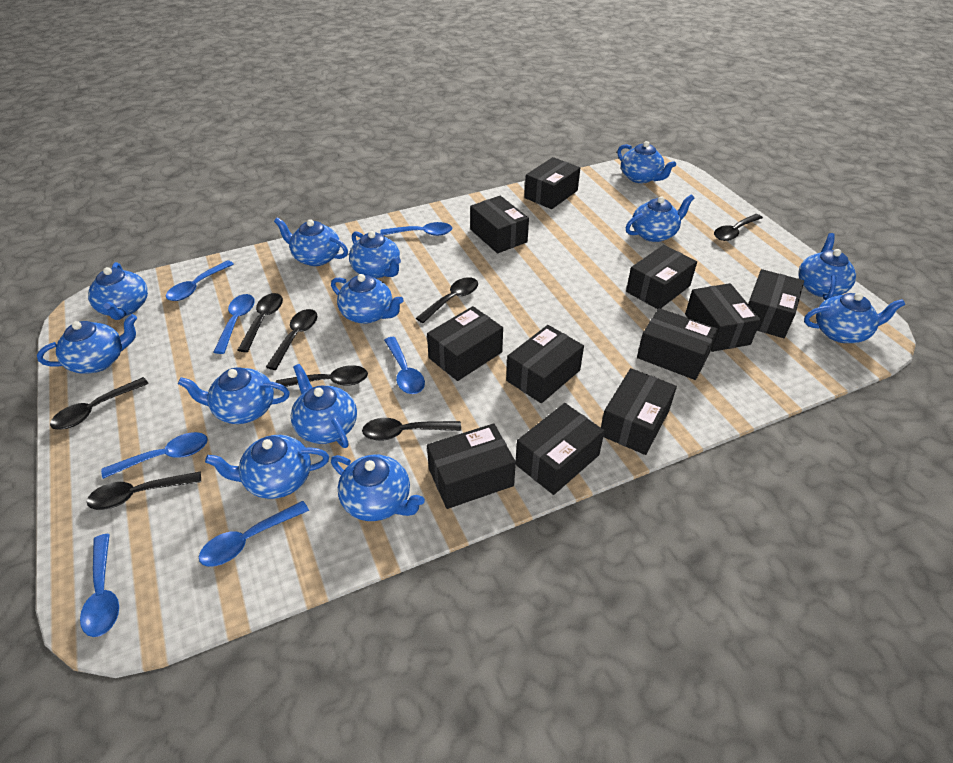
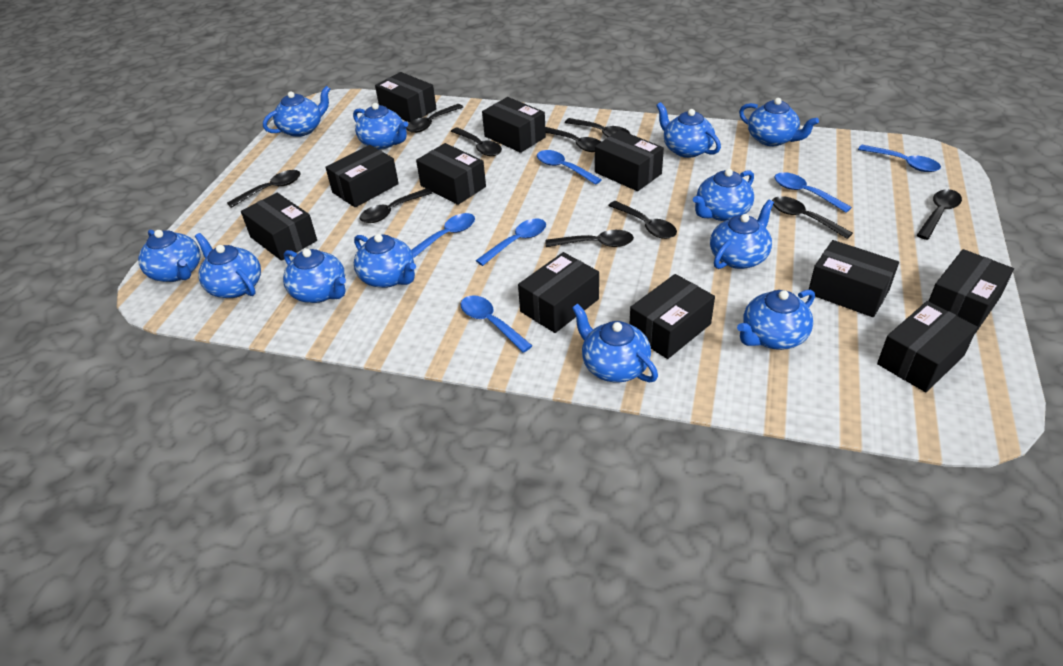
black spoon: [50,377,149,430] [87,472,201,510] [238,293,283,352] [266,309,317,370] [276,365,368,387] [362,418,461,441] [416,277,478,323] [714,214,763,241] = 8 -> [227,170,301,208] [360,188,432,223] [406,104,463,133] [451,127,502,156] [545,127,601,152] [546,230,634,247] [565,118,630,137] [608,201,677,239] [772,196,853,239] [917,189,962,240] = 10
blue spoon: [80,534,119,637] [101,432,208,479] [166,260,234,301] [199,501,309,567] [214,294,255,354] [380,222,452,236] [384,337,425,394] = 7 -> [411,213,475,258] [460,295,532,353] [475,218,546,266] [537,150,602,185] [774,172,852,213] [858,145,941,172] = 6
blue teapot: [37,314,137,374] [88,262,148,320] [178,367,290,424] [205,435,329,499] [274,217,348,266] [291,364,357,448] [331,274,404,324] [331,455,425,521] [349,231,401,278] [617,141,676,183] [626,194,694,242] [798,233,856,300] [804,293,905,343] = 13 -> [138,230,200,282] [195,233,261,298] [263,86,330,137] [283,249,346,303] [353,103,408,149] [354,234,416,288] [572,304,658,382] [656,102,721,158] [693,169,754,221] [710,200,774,269] [737,290,815,350] [739,98,819,146] = 12

